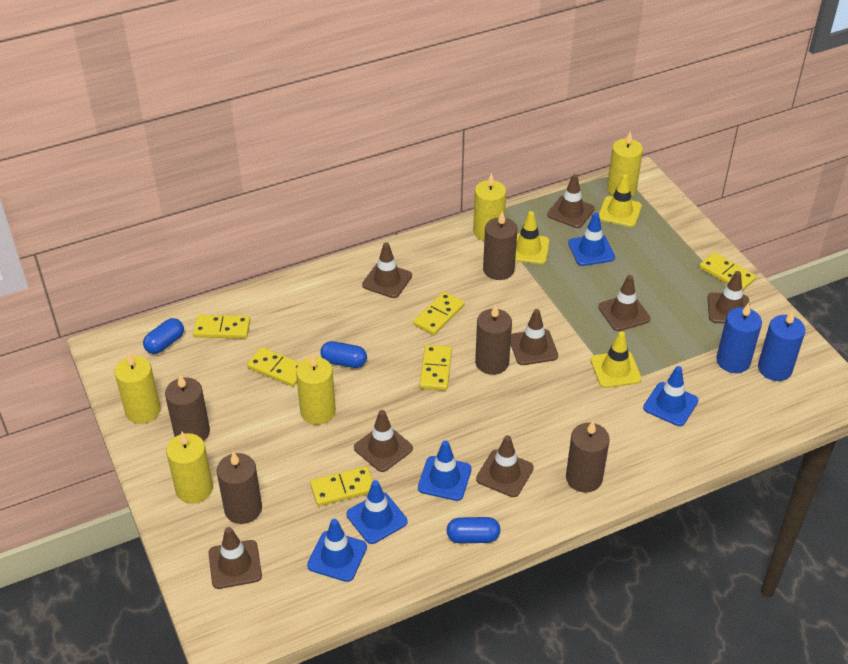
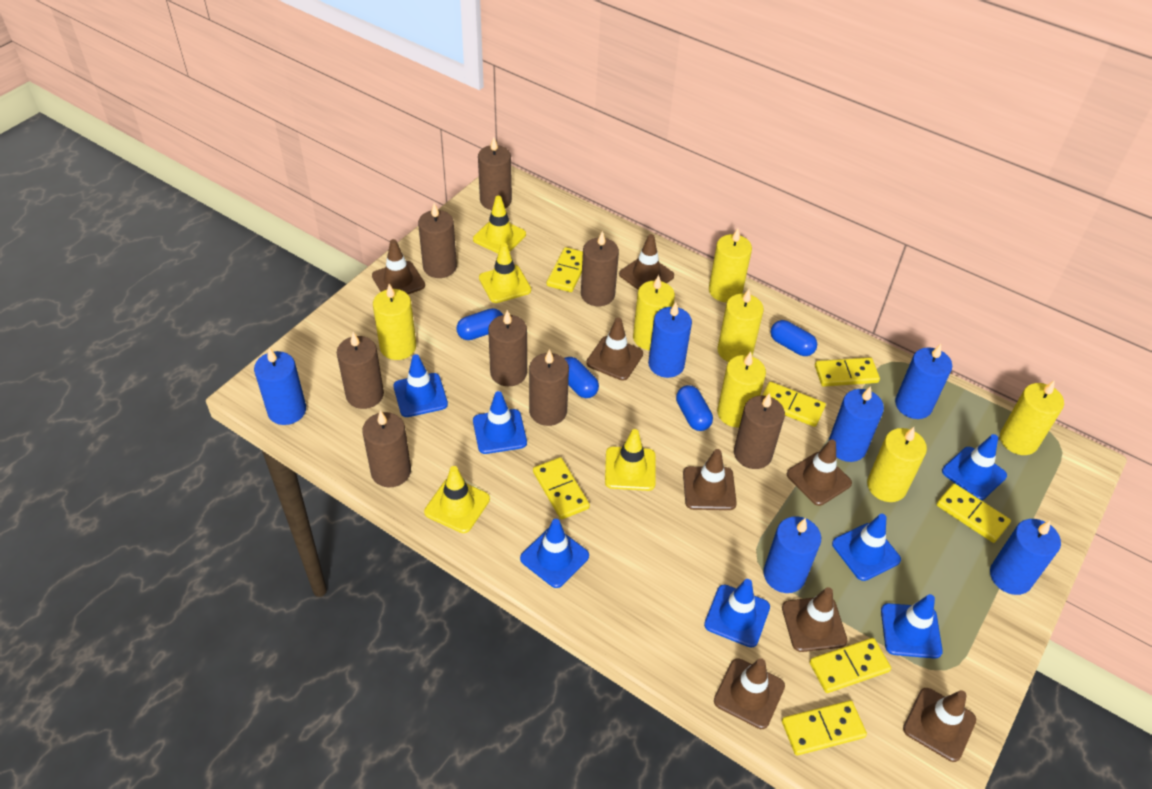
blue candle: [716,303,762,373] [758,310,805,381] = 2 -> [254,348,306,425] [648,302,692,378] [763,516,821,593] [829,386,884,462] [895,344,952,419] [990,519,1061,595] = 6
blue capsule: [143,318,184,354] [320,341,367,368] [446,517,500,543] = 3 -> [456,308,503,340] [564,357,599,398] [676,385,713,431] [771,320,817,356] = 4
blue traffic cone: [307,519,367,582] [347,480,407,544] [418,440,472,501] [568,213,615,266] [643,366,698,426] = 5 -> [393,354,448,417] [473,391,527,454] [520,519,589,588] [704,579,770,647] [832,514,901,581] [881,594,943,659] [942,434,1007,500] = 7
brown candle: [165,375,210,441] [217,452,262,524] [475,304,512,375] [483,211,517,280] [566,421,610,493] = 5 -> [337,332,384,409] [362,410,411,487] [418,203,457,278] [478,137,512,210] [488,310,527,386] [529,349,569,426] [581,231,619,306] [734,393,785,469] = 8
yellow candle: [114,352,161,424] [166,432,213,504] [296,353,336,425] [473,173,506,241] [607,131,643,196] = 5 -> [373,284,416,360] [633,275,675,350] [709,228,752,303] [717,289,764,362] [717,352,766,427] [867,427,927,502] [1000,380,1064,455] = 7
yellow domino: [193,315,250,339] [247,347,300,387] [310,466,373,506] [413,292,465,335] [420,345,452,391] [699,252,756,290] = 6 -> [533,457,590,520] [547,247,583,292] [762,382,826,427] [782,700,867,755] [810,638,891,693] [815,357,880,387] [937,483,1011,543] = 7
yellow traffic cone: [515,211,549,264] [591,331,642,388] [599,174,642,227] = 3 -> [424,466,490,533] [473,196,526,253] [479,243,531,303] [605,429,656,491] = 4

